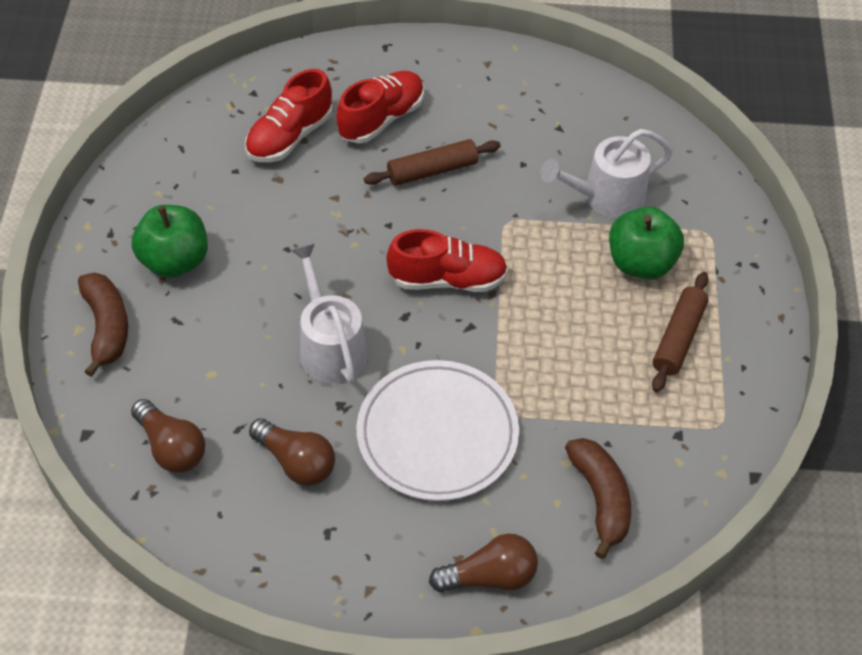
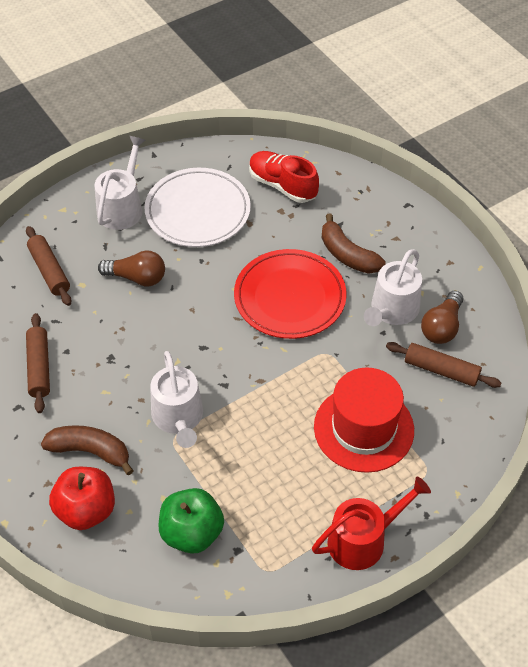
brown light bulb: [131,399,205,473] [249,418,335,486] [429,533,538,593] = 3 -> [98,250,165,286] [421,291,463,344] = 2
brown rolling pin: [364,139,501,186] [652,272,709,392] = 2 -> [26,226,72,306] [26,313,50,413] [386,342,501,388] = 3
green apple: [132,205,208,278] [609,207,684,279] = 2 -> [158,488,224,554] = 1
red apple: none = 0 -> [49,467,115,530] = 1
red hat: none = 0 -> [314,367,414,473] = 1
red plate: none = 0 -> [234,249,347,339] = 1
red shoe: [245,69,333,162] [336,71,424,143] [386,229,508,292] = 3 -> [249,151,319,203] = 1
red watering can: none = 0 -> [312,476,431,570] = 1
white watering can: [291,243,367,383] [541,129,673,218] = 2 -> [95,136,145,230] [150,351,203,448] [364,249,422,326] = 3

